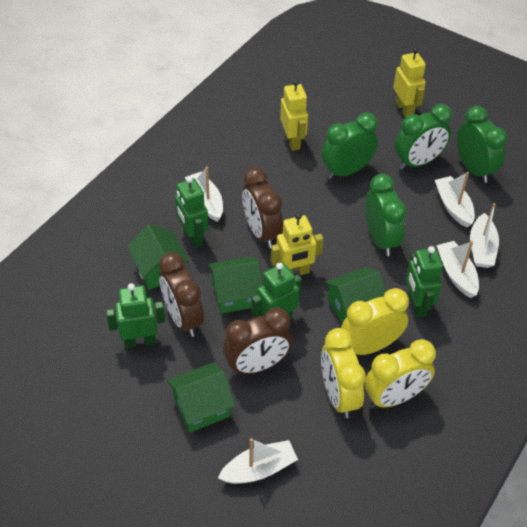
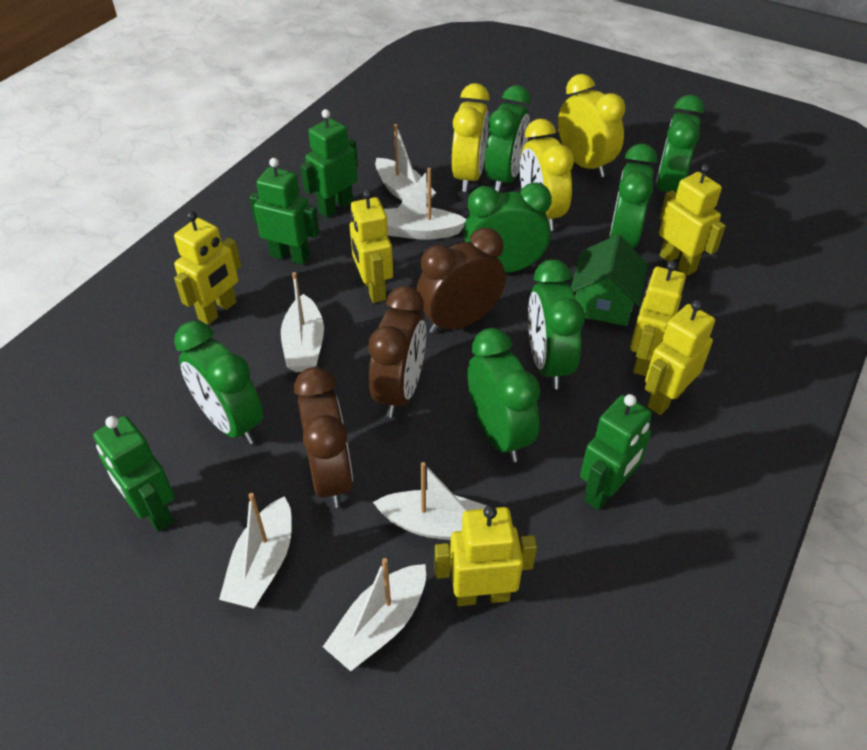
green clock: [321,113,378,179] [365,174,407,256] [395,104,452,170] [457,106,507,183] = 4 -> [174,321,263,445] [463,183,552,273] [468,328,540,462] [485,85,531,193] [528,259,585,389] [609,144,657,248] [656,95,705,203] = 7
green house: [127,224,190,290] [167,363,235,432] [208,256,263,314] [325,267,386,323] = 4 -> [571,235,648,326] = 1
white boat: [185,166,223,222] [218,438,298,484] [435,172,475,228] [437,241,479,298] [470,203,499,268] = 5 -> [219,493,292,609] [281,272,324,372] [323,558,426,671] [373,462,487,540] [375,124,436,204] [384,168,466,240] = 6
yellow robot: [271,213,323,275] [280,80,308,151] [393,48,426,117] = 3 -> [174,211,241,325] [350,189,393,303] [435,505,537,606] [630,261,686,376] [645,300,715,415] [659,164,726,276] = 6

